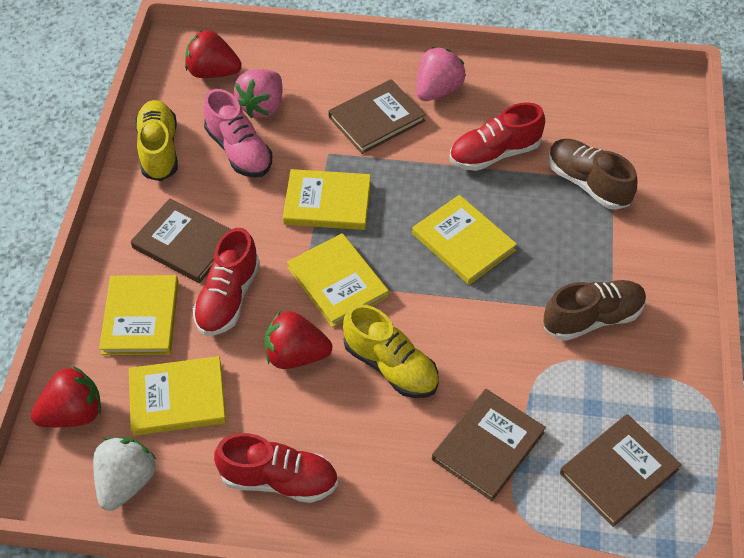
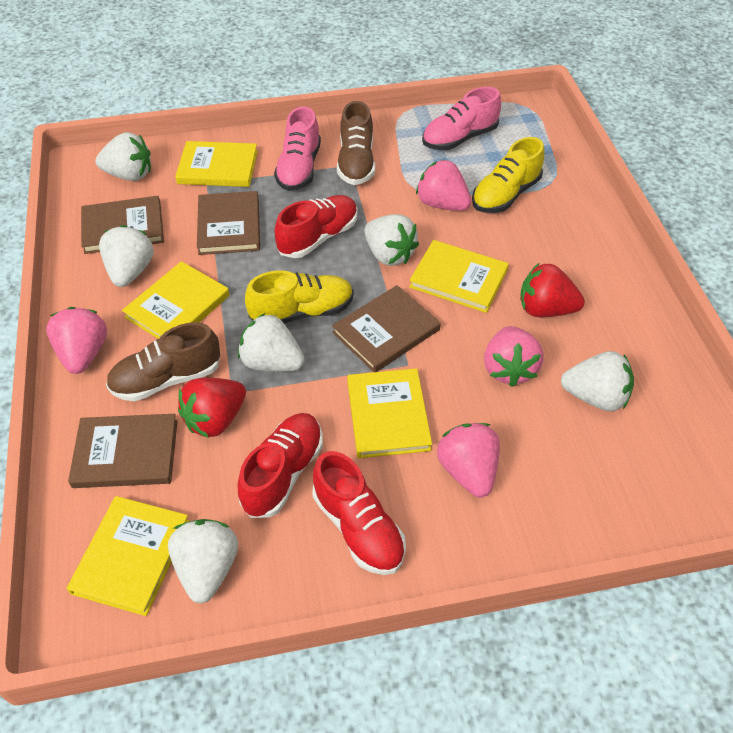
pink shoe: [203,89,272,178] = 1 -> [274,106,321,191] [422,87,501,150] = 2
pink strawberry: [234,69,283,118] [416,47,466,101] = 2 -> [46,307,107,374] [416,160,471,211] [437,423,500,498] [484,326,544,387] = 4
red strawberry: [31,366,101,427] [185,30,242,78] [265,311,332,369] = 3 -> [178,378,246,438] [520,263,585,317] = 2
white strawberry: [93,437,157,511] = 1 -> [95,132,151,181] [99,225,154,287] [168,519,238,604] [238,313,305,372] [364,214,419,266] [561,351,634,411] = 6

